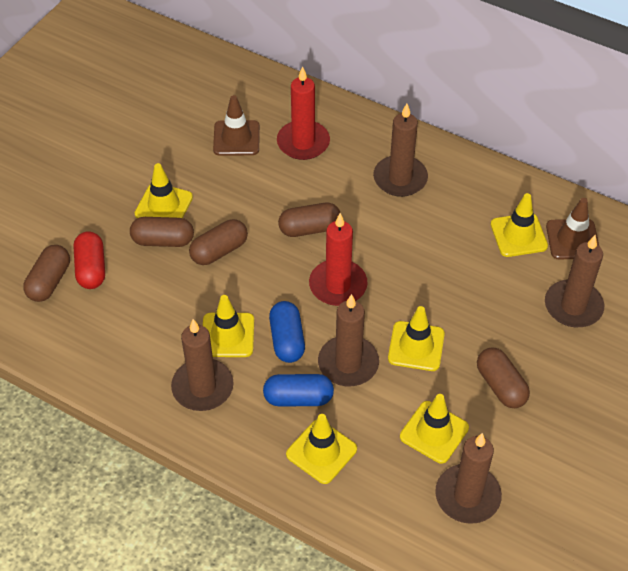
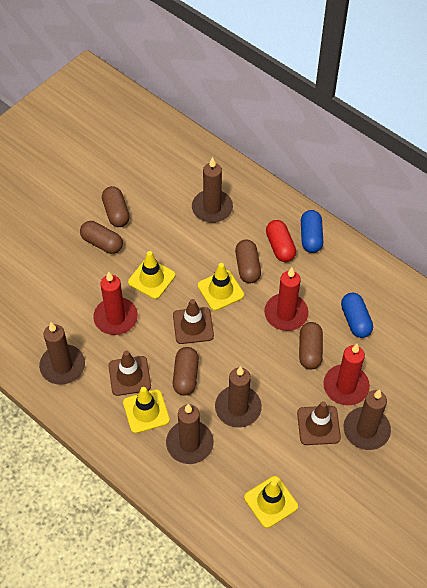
brown traffic cone: [213,95,260,156] [546,198,599,259] = 2 -> [108,350,151,396] [173,299,214,344] [297,401,341,445] = 3
red candle: [277,66,330,160] [309,213,367,306] = 2 -> [93,271,138,335] [264,268,309,331] [323,344,370,405] = 3
yellow traffic cone: [135,163,193,218] [203,295,254,357] [286,414,357,484] [388,306,445,371] [400,394,469,464] [491,193,548,257] = 6 -> [123,387,170,433] [128,251,175,299] [198,263,244,311] [244,476,298,528] = 4

